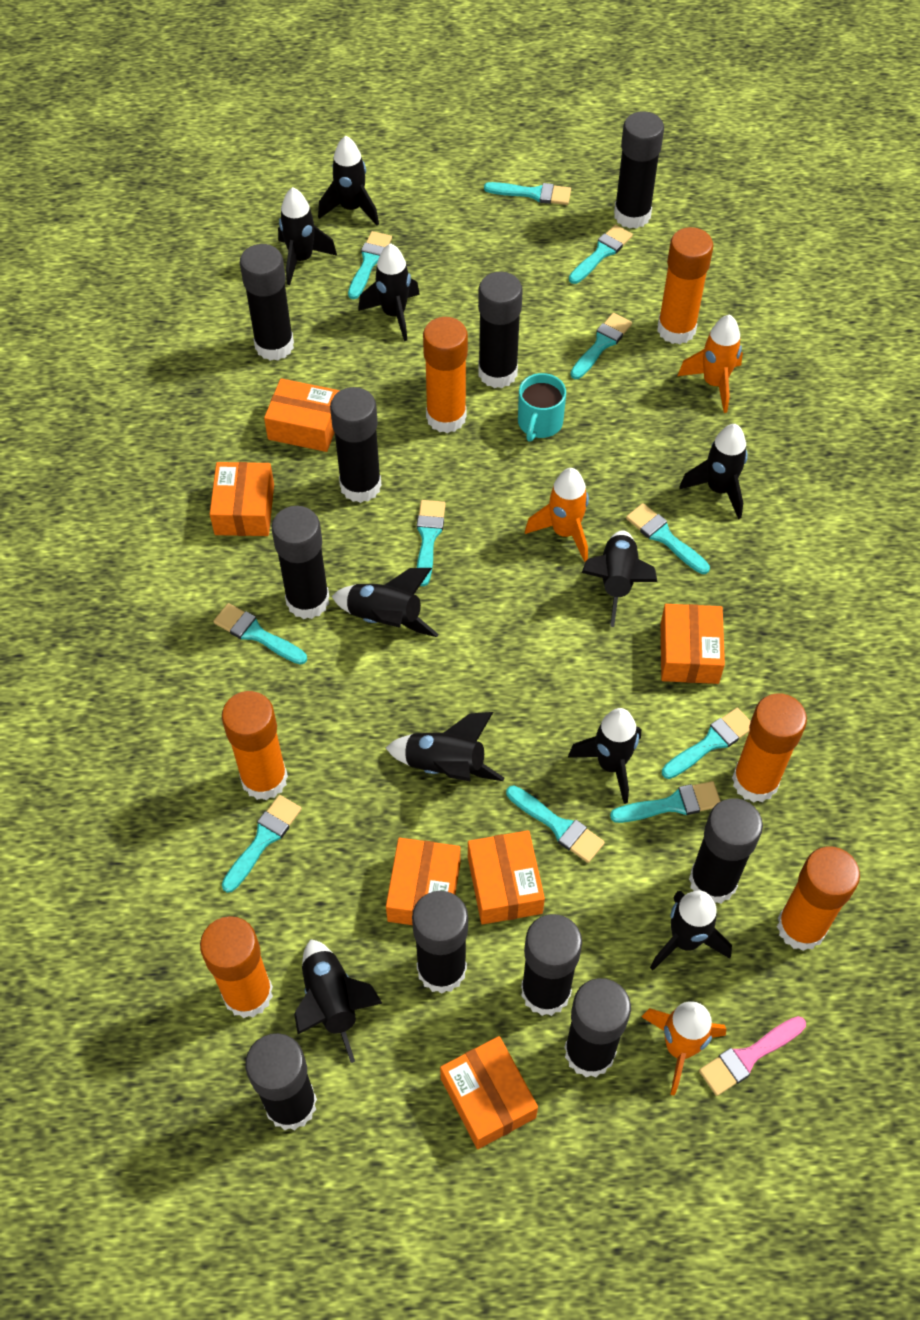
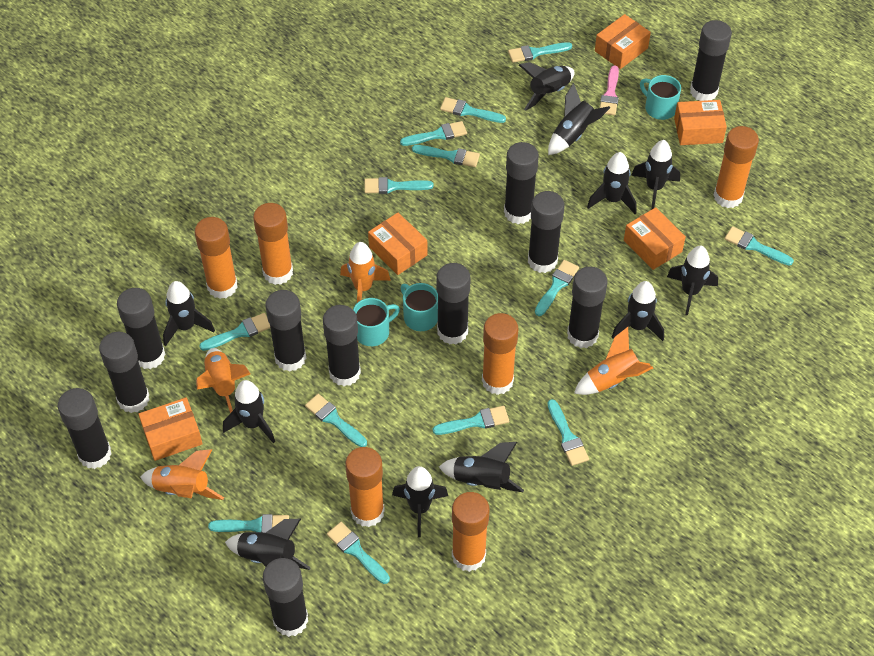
black glue stick: [240,244,294,361] [245,1033,317,1130] [272,506,329,619] [330,387,382,503] [412,891,468,994] [478,272,523,388] [521,914,582,1016] [564,978,631,1077] [614,111,664,229] [689,798,763,904] = 10 -> [58,388,112,469] [99,332,149,413] [117,288,166,369] [263,558,308,637] [265,290,306,372] [323,305,361,386] [437,263,471,344] [504,142,539,224] [528,191,565,273] [567,267,608,348] [690,20,732,101] = 11
black rocket: [278,187,337,285] [294,939,382,1063] [318,136,379,226] [332,568,439,637] [358,243,420,341] [386,712,504,782] [568,708,641,804] [582,530,657,627] [650,891,732,970] [679,424,748,519] = 10 -> [163,281,215,346] [223,380,275,443] [225,519,311,570] [392,466,448,538] [439,442,524,492] [519,62,575,111] [548,83,610,155] [587,152,637,214] [612,281,664,341] [631,140,680,210] [667,246,718,316] = 11
orange box: [210,462,274,536] [264,378,340,452] [386,838,461,925] [440,1036,538,1149] [468,830,545,925] [661,604,725,684] = 6 -> [138,397,203,461] [368,213,427,275] [595,14,651,69] [624,207,686,270] [674,100,727,145] = 5
orange rocket: [525,468,589,562] [641,1001,726,1096] [678,314,743,413] = 3 -> [140,449,224,500] [196,348,251,413] [340,242,391,303] [574,327,653,395] = 4
turquoise brush: [213,603,307,665] [222,795,302,893] [348,231,392,299] [417,500,446,586] [484,182,571,205] [506,785,605,863] [569,224,633,284] [570,313,632,379] [610,781,721,823] [626,503,710,574] [662,708,751,779] = 11 -> [199,313,270,351] [208,514,289,533] [305,394,367,447] [327,522,390,584] [364,177,433,194] [400,121,467,146] [412,145,480,167] [433,406,509,435] [440,97,506,123] [508,42,572,63] [535,260,579,316] [547,399,589,466] [725,226,794,266] = 13
turquoise mug: [518,373,566,442] = 1 -> [353,298,400,346] [401,283,438,331] [640,75,681,120] = 3

